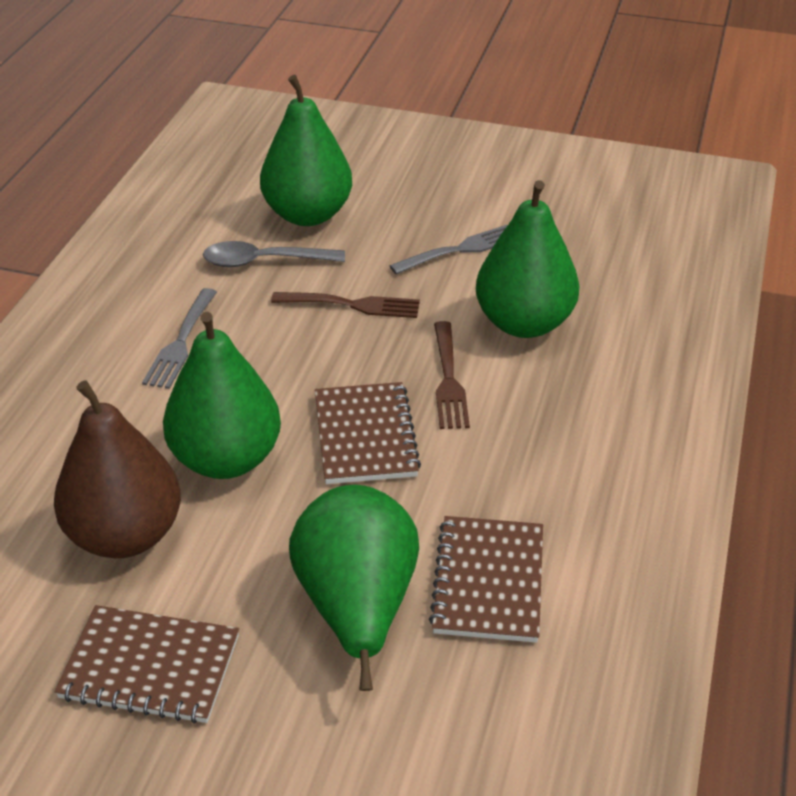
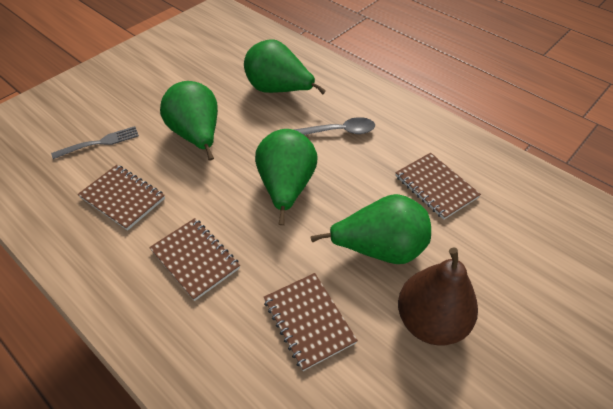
brown fork: [271,292,420,318] [434,321,470,429] = 2 -> none = 0
brown notebook: [55,605,239,724] [315,382,421,484] [429,516,543,643] = 3 -> [78,165,165,231] [149,218,240,301] [264,273,358,371] [395,153,481,220] = 4
grey fork: [142,288,217,389] [389,225,507,274] = 2 -> [51,126,139,159] = 1

